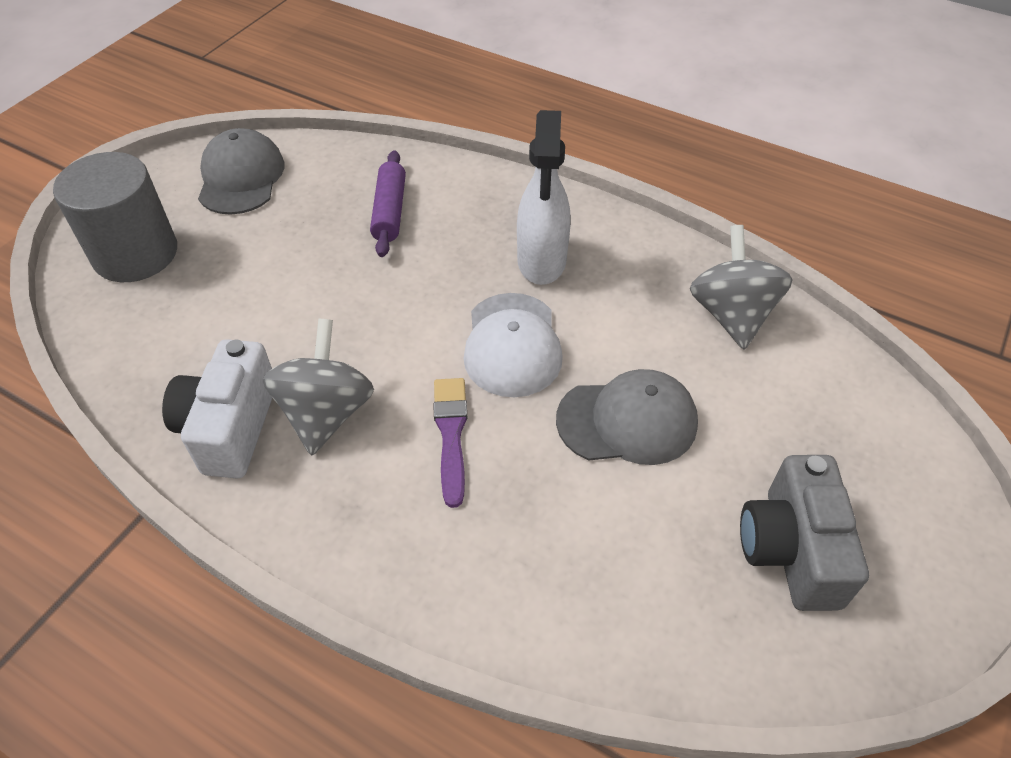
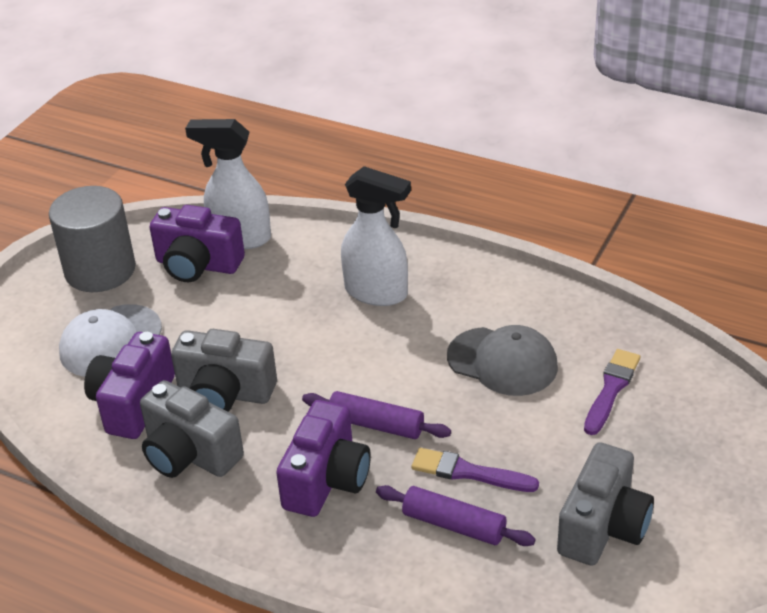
grey camera: [740,455,869,611] = 1 -> [140,380,244,478] [171,329,277,412] [557,442,654,566] = 3
grey cap: [198,128,285,215] [556,369,698,465] = 2 -> [447,325,558,396] = 1
grey spinning top: [263,319,374,455] [690,225,793,349] = 2 -> none = 0
purple brush: [434,378,467,508] = 1 -> [411,448,539,492] [584,349,640,435] = 2
purple camera: none = 0 -> [84,332,175,439] [149,205,245,282] [276,400,371,517] = 3
purple rolling pin: [370,150,406,257] = 1 -> [302,391,451,439] [376,485,535,546] = 2
white camera: [162,339,272,478] = 1 -> none = 0
white spray bottle: [517,110,571,285] = 1 -> [185,119,271,249] [341,166,411,306] = 2

